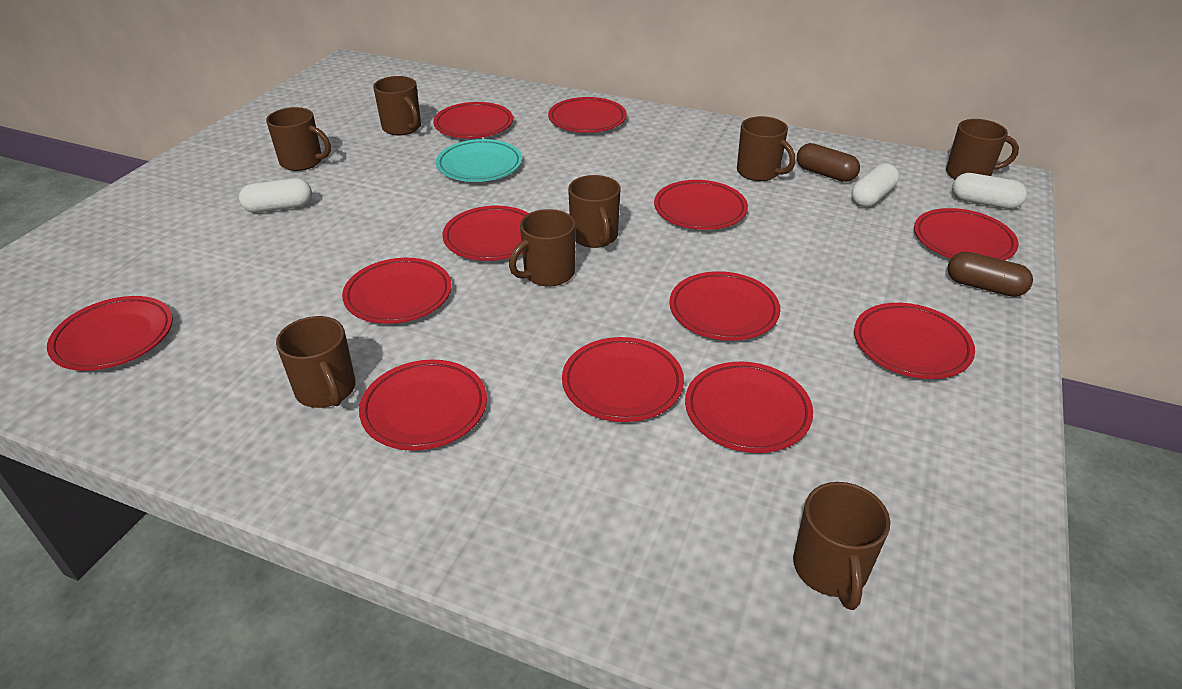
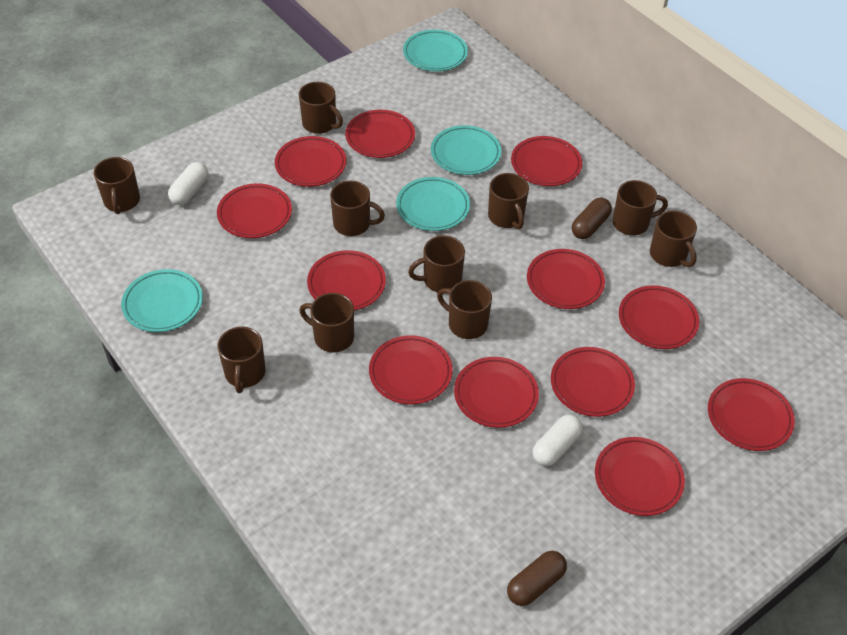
brown mug: [266,107,331,171] [276,316,356,408] [373,76,421,135] [509,209,576,287] [568,175,621,248] [737,116,795,181] [793,482,890,610] [946,119,1019,179] = 8 -> [94,157,140,214] [217,327,265,393] [299,82,343,134] [299,293,354,353] [330,181,385,236] [408,235,465,292] [437,280,492,339] [488,173,529,229] [613,180,668,235] [650,211,697,267] = 10
turquoise plate: [436,139,522,182] = 1 -> [121,269,203,332] [396,177,470,231] [403,30,468,71] [431,125,501,175] = 4
white capsule: [239,178,312,213] [852,163,899,207] [952,173,1027,209] = 3 -> [168,162,209,205] [532,415,583,466] = 2

